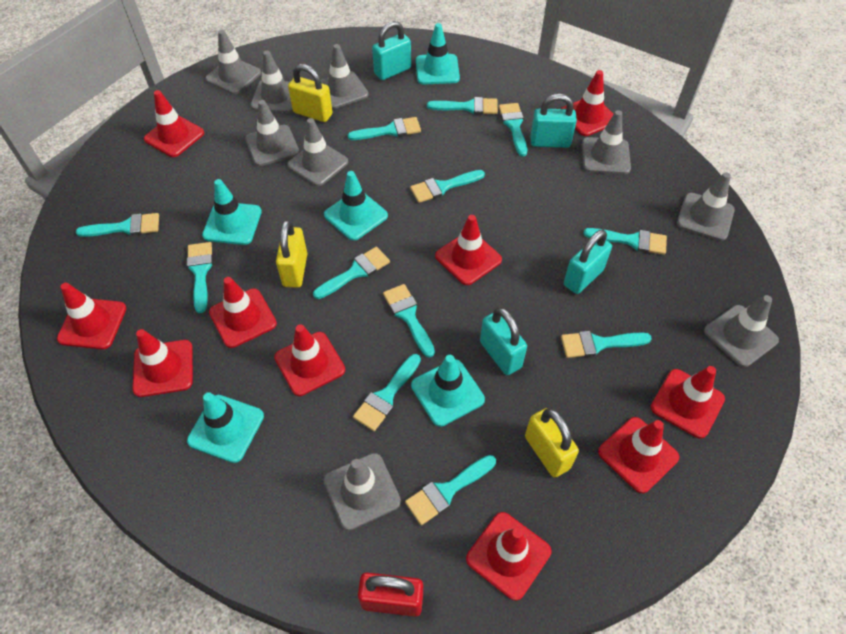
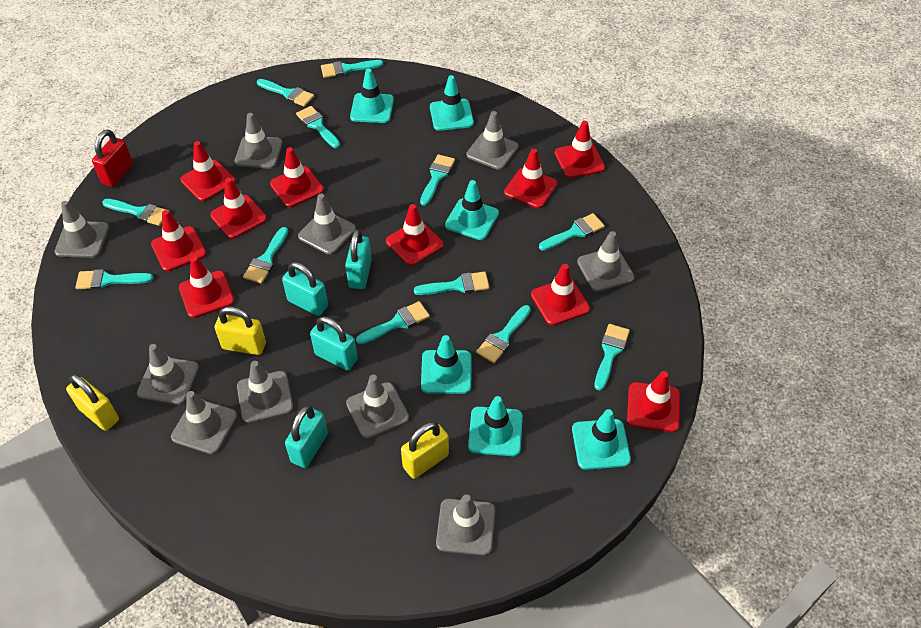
grey traffic cone: [205,30,261,94] [245,100,299,166] [251,50,293,113] [287,118,348,186] [321,44,369,109] [323,453,401,530] [582,110,631,174] [677,172,735,241] [704,295,779,367] = 9 -> [55,201,109,258] [137,344,199,405] [171,391,237,454] [235,113,283,169] [237,361,293,423] [298,194,356,255] [346,375,409,439] [436,494,495,556] [467,111,519,170] [577,231,635,292] = 10
turquoise traffic cone: [187,392,264,463] [202,179,262,245] [324,171,388,241] [411,355,485,427] [416,23,460,84] = 5 -> [350,69,394,123] [421,335,471,394] [430,75,474,131] [445,180,499,240] [468,396,523,456] [572,409,631,470] = 6

